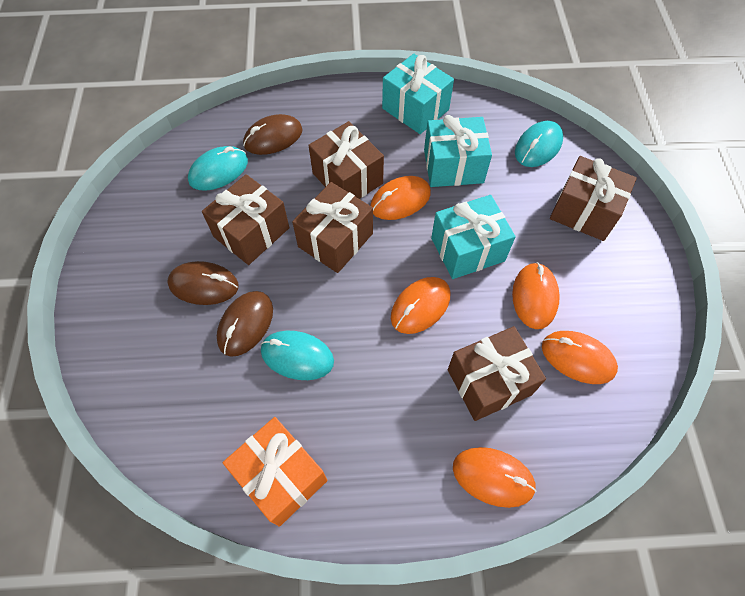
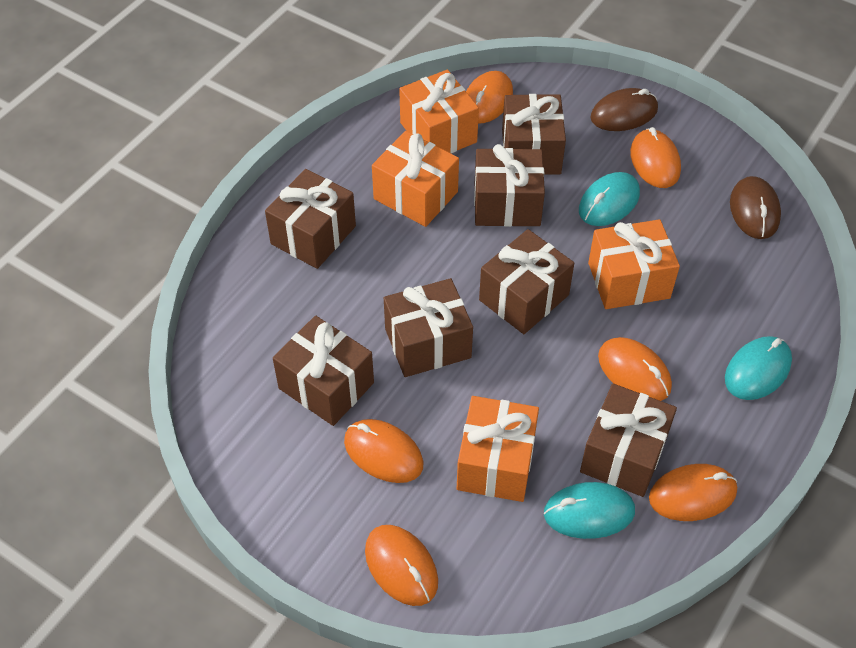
brown gift: [202,174,289,265] [292,182,373,273] [309,121,384,199] [448,326,546,421] [550,156,637,241] = 5 -> [265,169,356,269] [273,316,374,426] [384,278,473,377] [474,144,545,227] [479,229,574,334] [502,94,566,175] [580,384,677,497] = 7
brown mouse: [167,261,239,305] [217,291,273,357] [243,114,303,155] = 3 -> [590,88,658,131] [730,176,781,239] = 2
orange gift: [223,417,327,527] = 1 -> [372,131,459,227] [399,70,479,153] [457,396,539,502] [588,219,680,309] = 4
orange mouse: [371,176,431,220] [391,277,450,334] [453,447,537,508] [512,262,560,329] [542,331,618,384] = 5 -> [344,419,423,483] [365,525,438,606] [466,71,513,124] [598,337,672,401] [630,127,681,188] [649,464,737,521] = 6
turquoise gift: [382,54,454,134] [424,115,492,187] [431,195,516,279] = 3 -> none = 0

